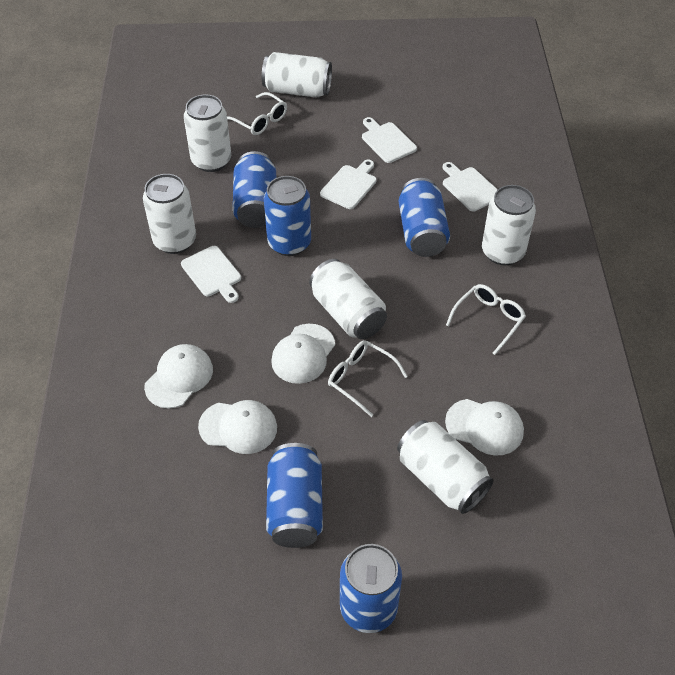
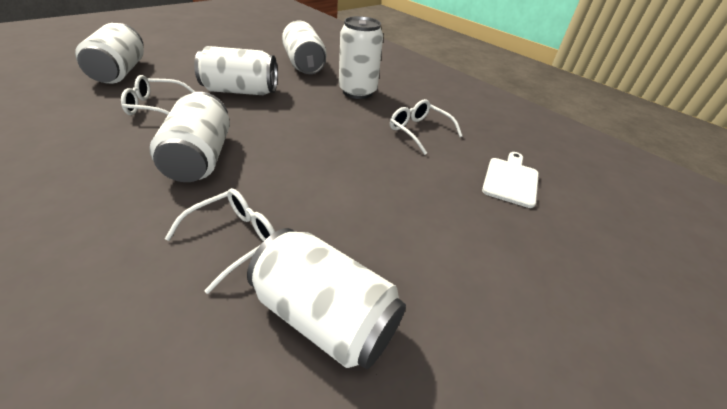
blue can: [233,151,276,228] [264,176,311,256] [266,443,323,548] [340,544,402,633] [399,178,450,257] = 5 -> none = 0
white cap: [144,344,213,408] [198,400,277,454] [271,324,335,384] [445,399,524,456] = 4 -> none = 0
white cutting board: [181,246,241,303] [320,160,377,209] [362,117,417,163] [443,162,498,212] = 4 -> [482,152,539,208] = 1

